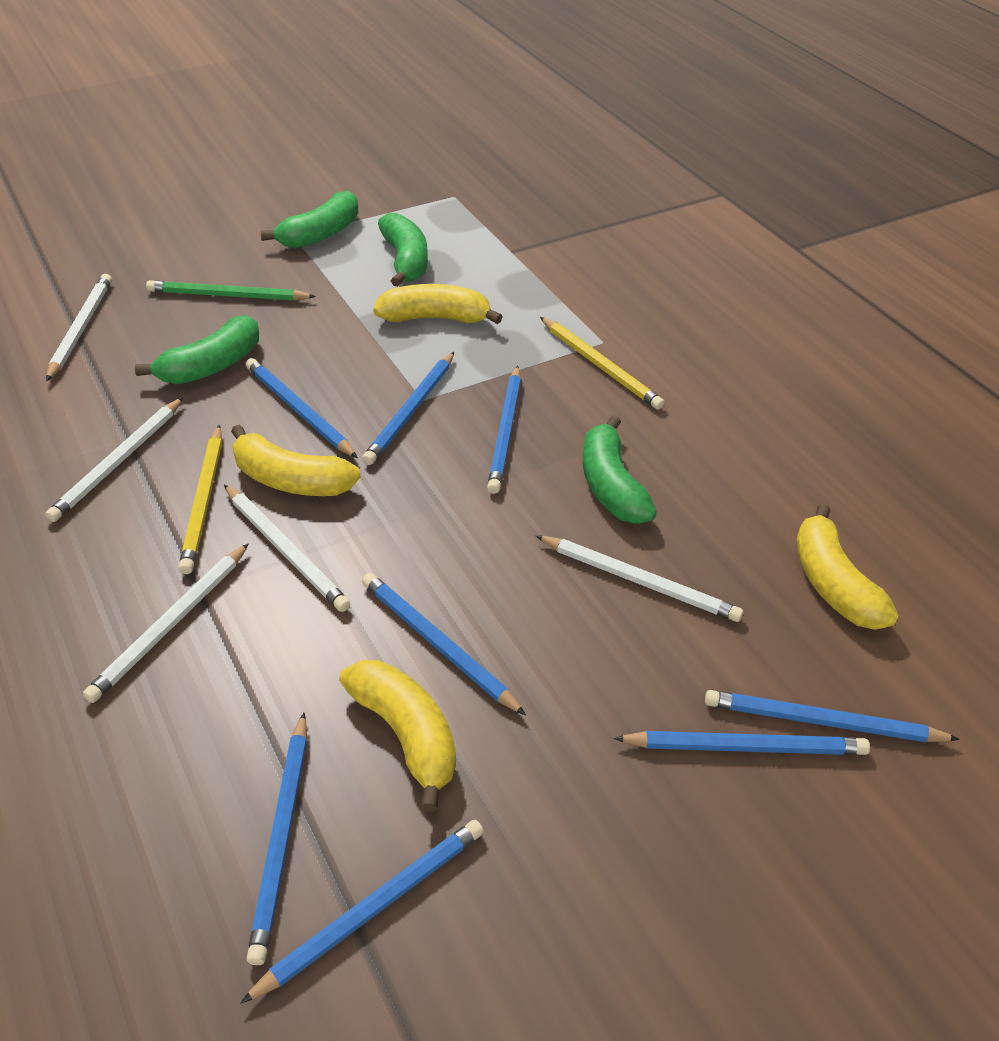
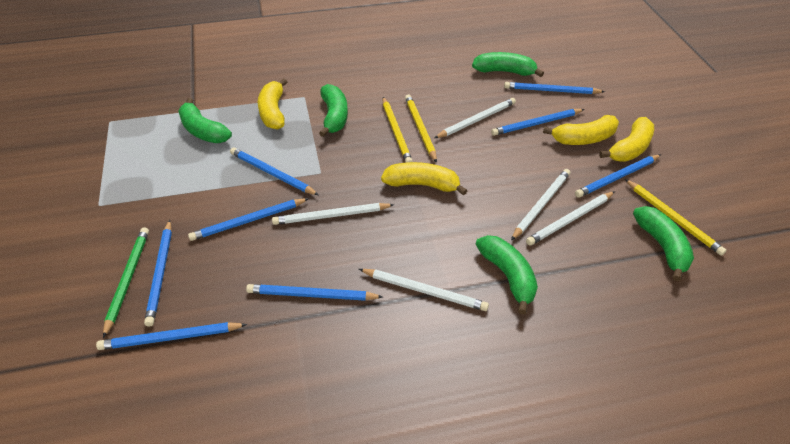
green banana: [135,315,259,384] [260,191,359,248] [378,213,428,287] [583,415,657,524] = 4 -> [178,98,232,143] [319,84,348,137] [472,52,544,77] [476,235,538,315] [633,206,694,281] = 5
yellow pencil: [178,425,222,574] [540,317,665,410] = 2 -> [383,97,413,163] [405,95,437,163] [625,179,726,256] = 3

